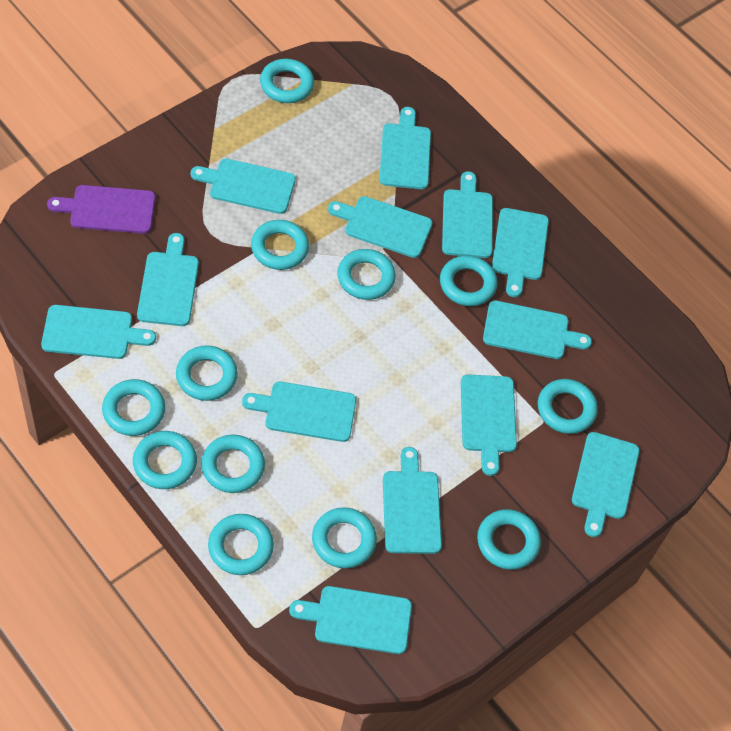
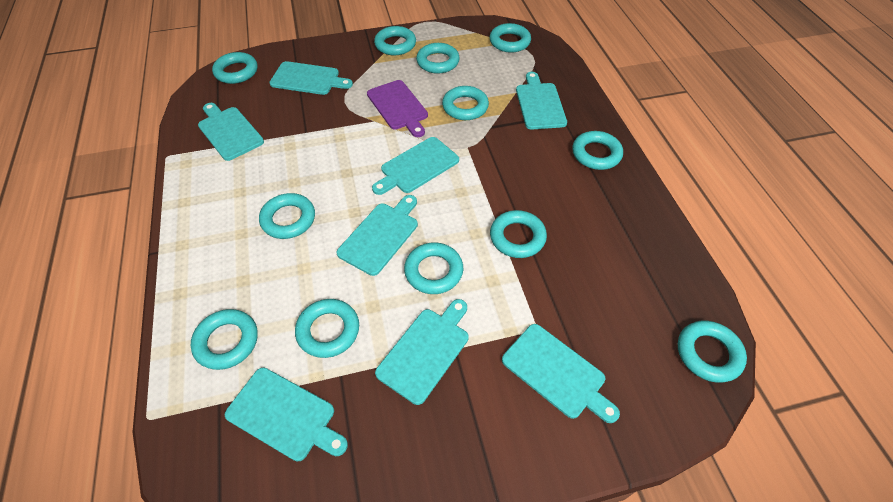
turquoise cutting board: [41,305,156,359] [137,233,199,326] [191,158,296,214] [242,382,356,442] [289,586,412,654] [328,196,433,258] [379,107,431,189] [383,447,442,554] [442,171,493,258] [461,375,517,476] [483,300,592,359] [492,208,549,297] [572,432,639,537] = 13 -> [198,103,264,161] [225,368,348,462] [269,61,353,95] [336,195,418,276] [372,137,459,195] [375,299,469,405] [502,324,620,423] [516,72,567,129] = 8

